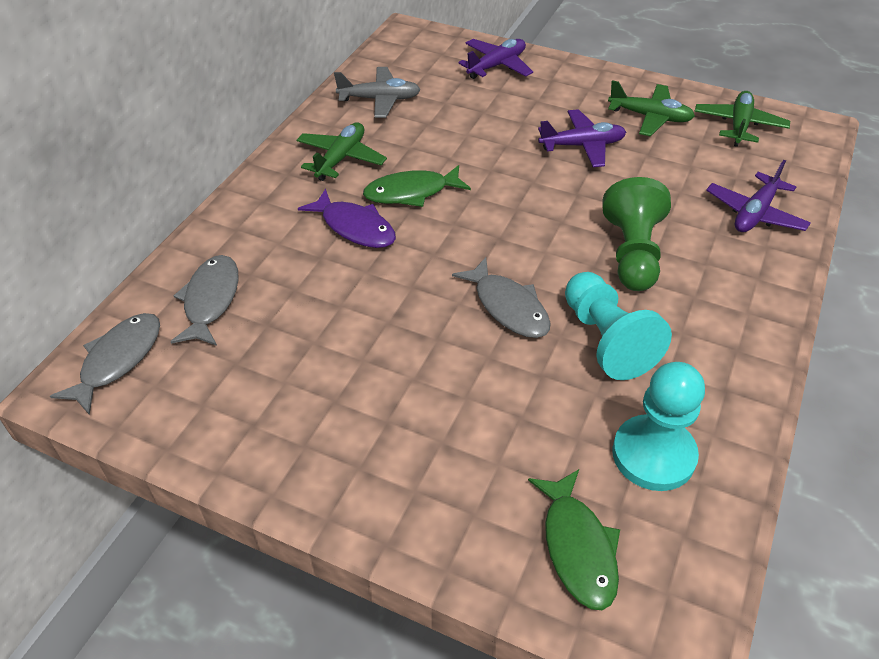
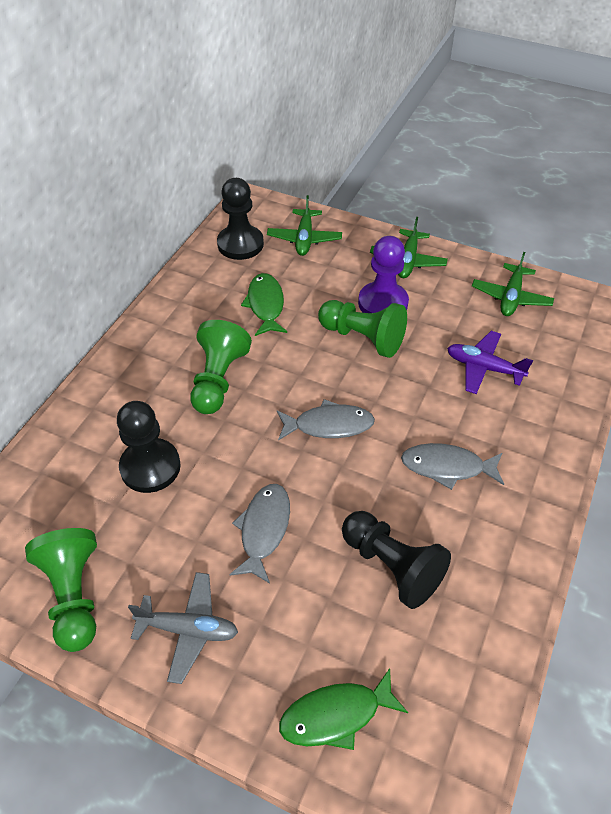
black pawn: none = 0 -> [117,401,181,493] [217,178,264,260] [342,511,451,609] = 3
green pawn: [602,177,671,291] = 1 -> [25,528,97,652] [190,320,252,414] [318,300,407,358] = 3
purple fish: [298,189,396,248] = 1 -> none = 0
purple pawn: none = 0 -> [358,236,409,313] = 1
purple plane: [458,39,533,79] [538,109,626,167] [706,160,811,232] = 3 -> [447,331,533,394] = 1
turquoise pawn: [565,272,672,380] [612,362,705,491] = 2 -> none = 0

